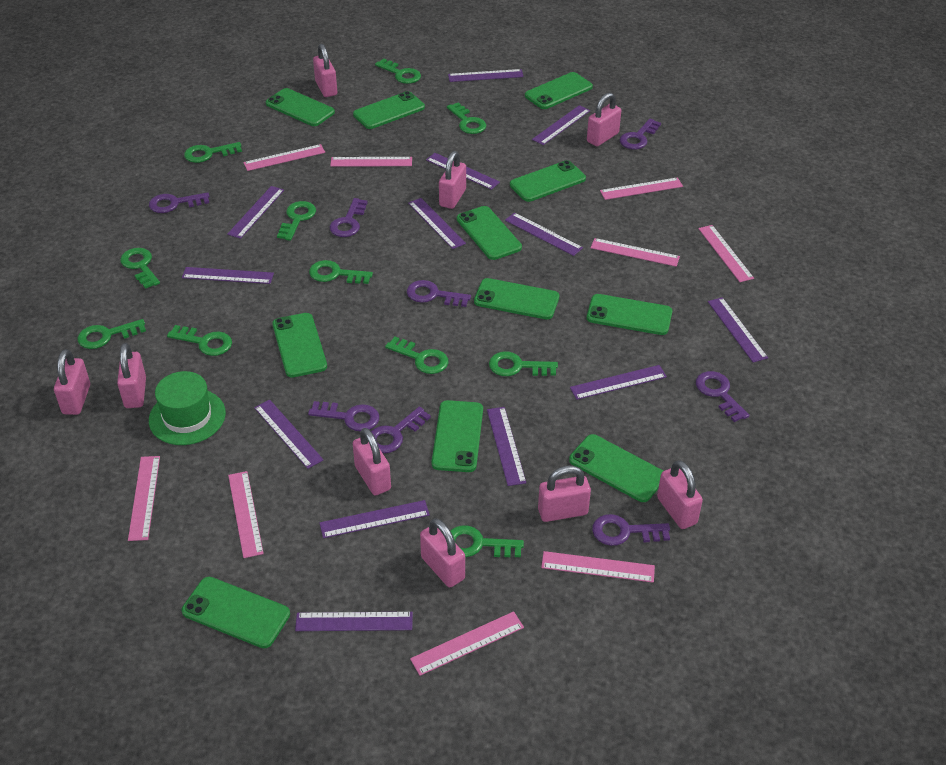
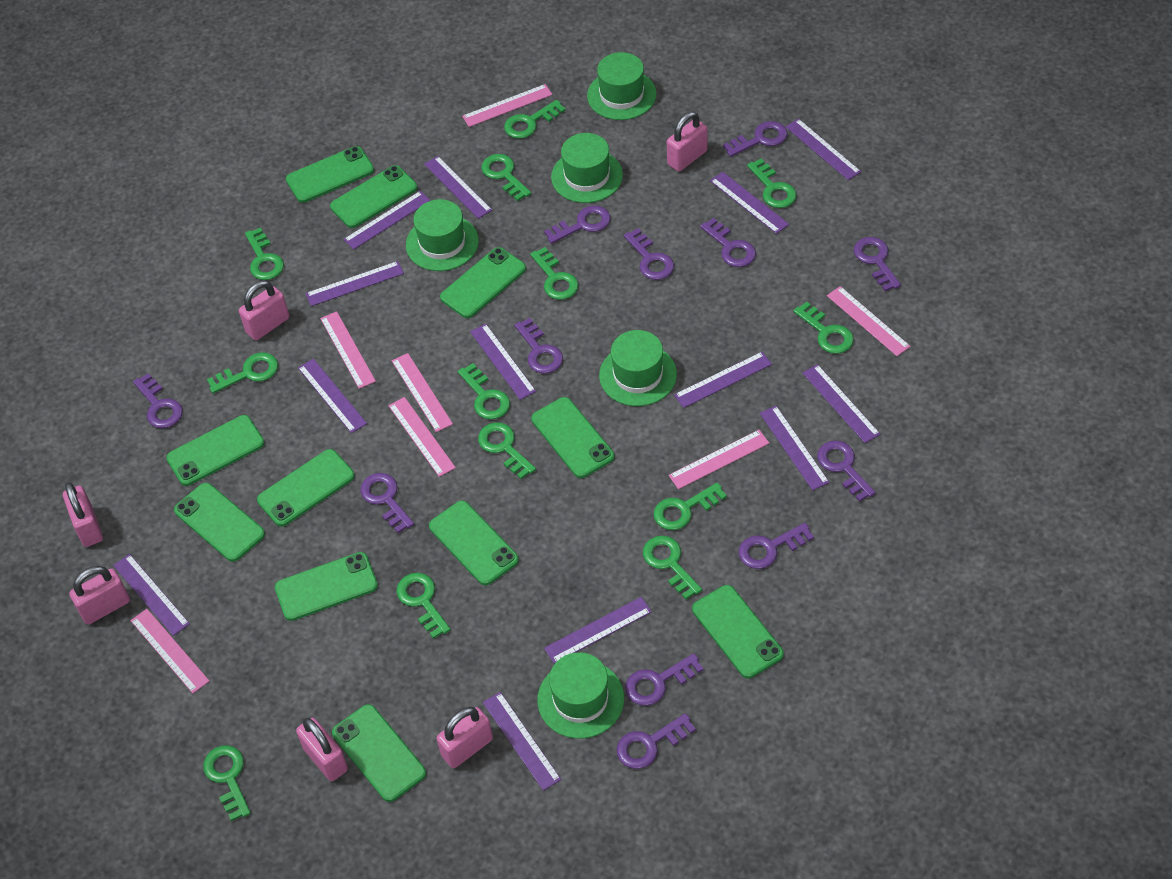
green hat: [149,371,226,445] = 1 -> [406,199,479,271] [537,652,624,739] [551,133,623,203] [587,52,657,120] [599,330,677,406] = 5
green key: [77,319,146,349] [120,248,160,289] [167,325,232,356] [184,142,242,163] [277,201,316,241] [309,260,373,284] [375,58,421,84] [385,337,448,374] [447,102,486,134] [450,525,524,557] [489,351,558,376] = 11 -> [203,746,251,821] [207,352,278,393] [245,228,284,280] [396,573,451,639] [458,363,510,419] [478,422,536,479] [481,154,531,201] [504,100,566,139] [530,247,579,300] [643,536,702,599] [654,482,727,530] [747,158,797,208] [793,301,854,354] = 13
pink padlock: [54,349,90,415] [117,343,146,408] [313,44,337,97] [353,428,391,496] [420,518,465,587] [439,151,466,209] [538,465,591,522] [587,92,621,146] [657,460,703,529] = 9 -> [63,482,103,547] [69,566,130,624] [239,280,289,340] [296,718,348,781] [437,707,493,768] [667,111,707,172] = 6
pink ruler: [128,456,160,541] [228,471,264,558] [243,144,325,171] [330,157,412,167] [410,611,524,676] [541,551,655,583] [591,238,680,267] [600,177,683,200] [698,225,754,282] = 9 -> [130,609,209,693] [320,311,376,389] [388,397,456,477] [392,353,453,432] [462,84,553,127] [668,430,769,489] [827,286,911,356] = 7
purple key: [149,192,210,213] [308,401,379,431] [330,198,368,237] [371,407,431,453] [407,280,471,307] [592,514,670,546] [620,119,661,149] [696,371,749,422] = 8 -> [133,373,183,428] [360,473,414,533] [514,318,563,374] [544,205,611,244] [616,713,696,769] [624,228,674,280] [625,653,704,706] [700,218,756,267] [723,121,788,157] [739,523,814,569] [817,441,875,502] [854,237,901,291] = 12

